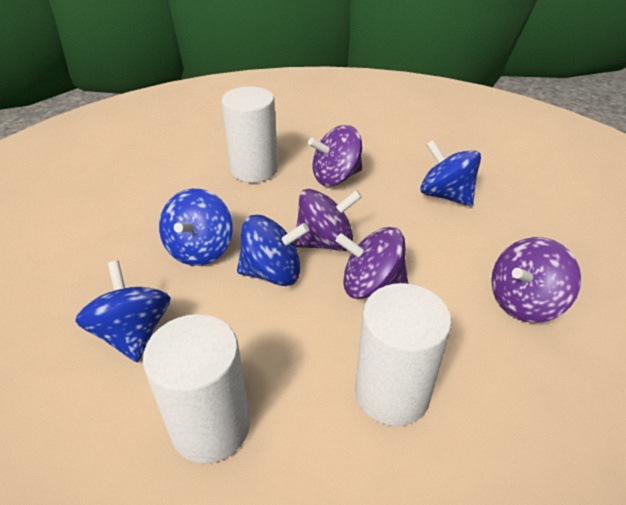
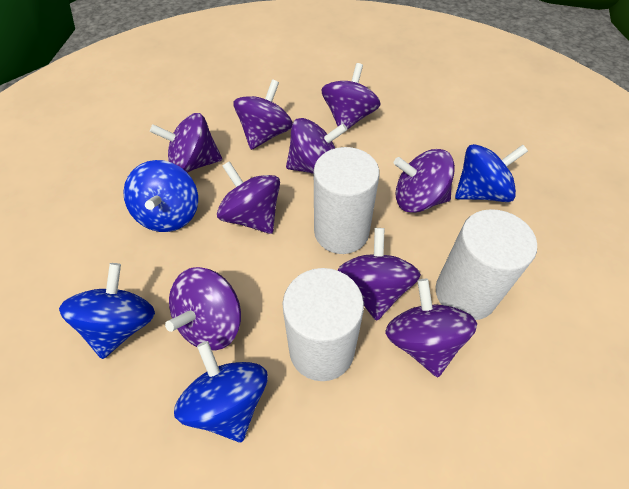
purple spinning top: [294,189,362,251] [308,125,362,186] [336,227,408,299] [491,237,581,323] = 4 -> [150,113,222,173] [165,267,241,350] [217,161,280,234] [234,79,293,150] [286,118,347,174] [321,63,380,130] [338,228,421,321] [385,279,477,377] [394,149,455,213] = 9

